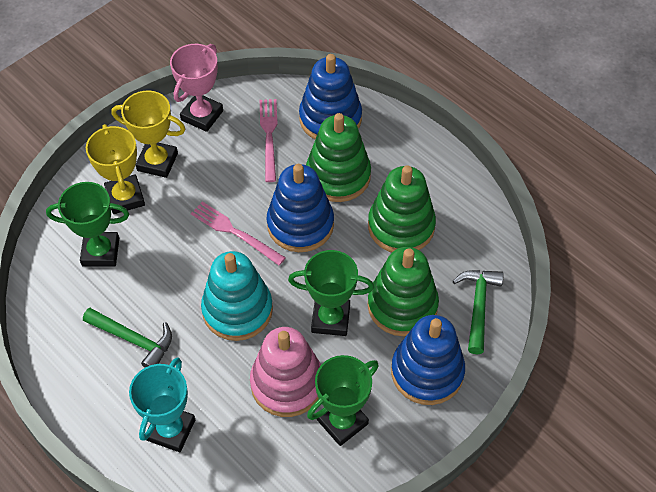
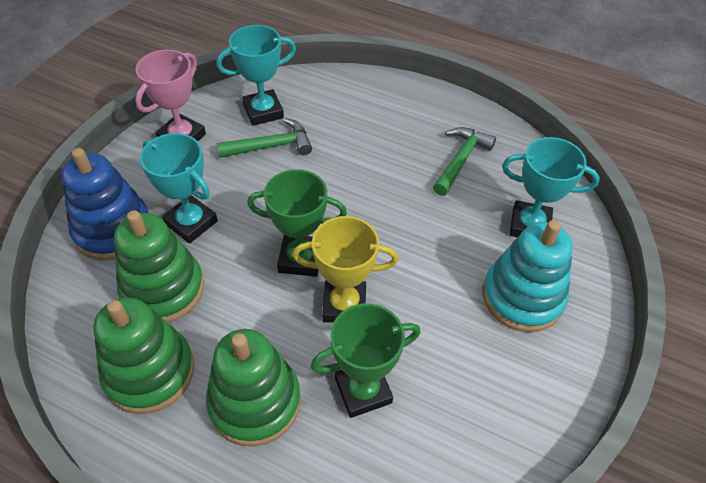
blue stacking toy: [267,164,334,252] [299,54,362,140] [391,315,465,405] = 3 -> [61,148,149,261] = 1
green trophy: [46,182,129,267] [288,250,374,336] [307,355,379,446] = 3 -> [247,169,347,277] [311,303,420,418] = 2
pink fork: [191,202,286,265] [260,99,278,182] = 2 -> none = 0
pink stacking toy: [250,327,321,417] = 1 -> none = 0
turquoise trophy: [129,357,195,452] = 1 -> [140,133,218,243] [216,25,296,126] [502,137,600,237] = 3
yellow trophy: [86,124,145,214] [112,90,185,178] = 2 -> [292,216,398,323] = 1

